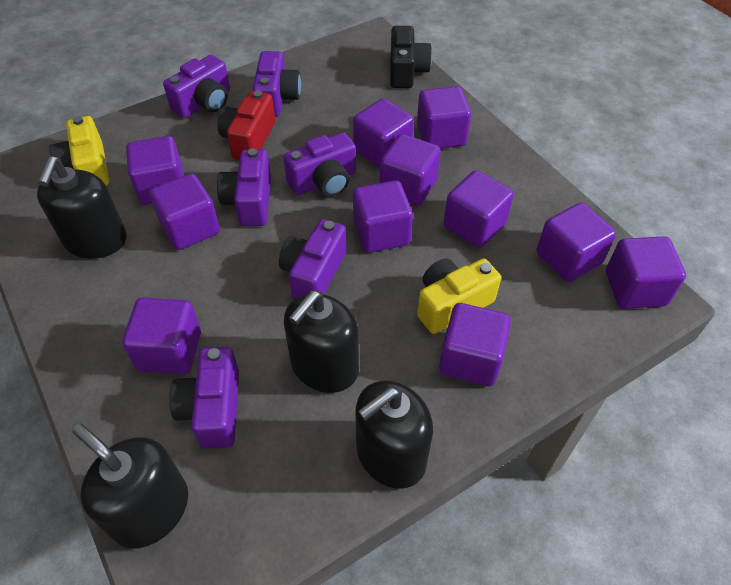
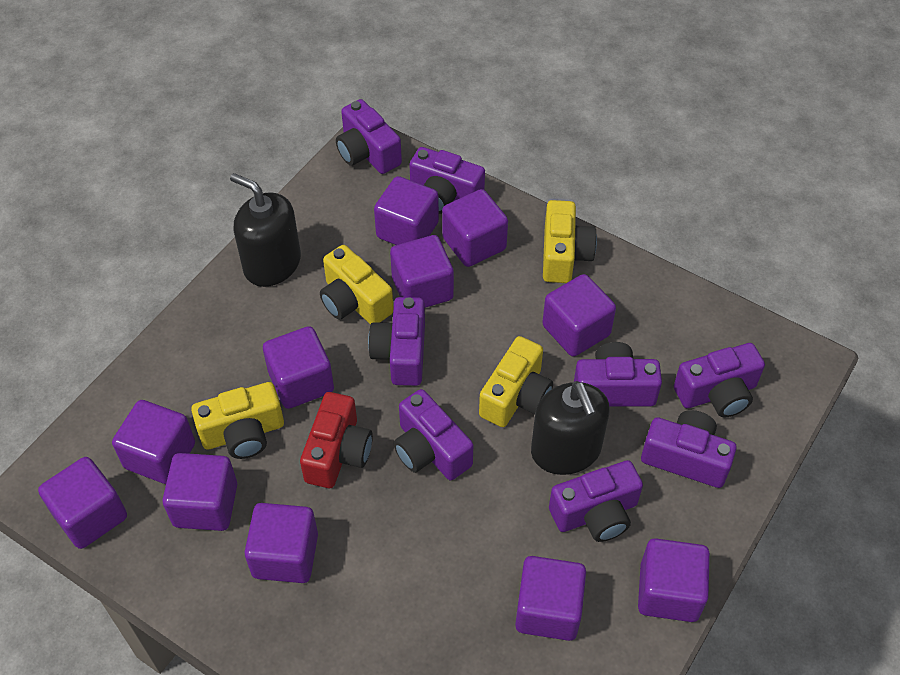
black camera: [390,26,432,88] = 1 -> none = 0
black soap dispenser: [37,156,127,259] [72,424,188,548] [284,290,359,393] [355,381,433,489] = 4 -> [230,173,301,287] [531,381,610,475] = 2
purple camera: [163,55,230,118] [169,347,239,449] [217,148,271,226] [253,51,301,117] [279,219,347,299] [283,132,356,197] = 6 -> [336,99,402,174] [368,297,425,386] [393,389,473,480] [409,147,485,214] [549,460,643,542] [574,342,662,406] [641,410,737,488] [674,343,765,418] = 8
yellow camera: [49,116,110,186] [417,258,501,334] = 2 -> [191,382,284,459] [320,245,393,325] [479,336,553,427] [543,200,597,283] = 4

